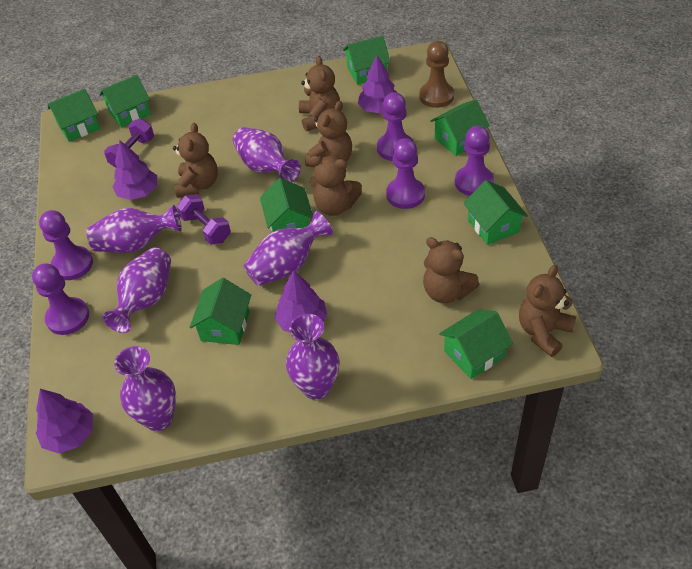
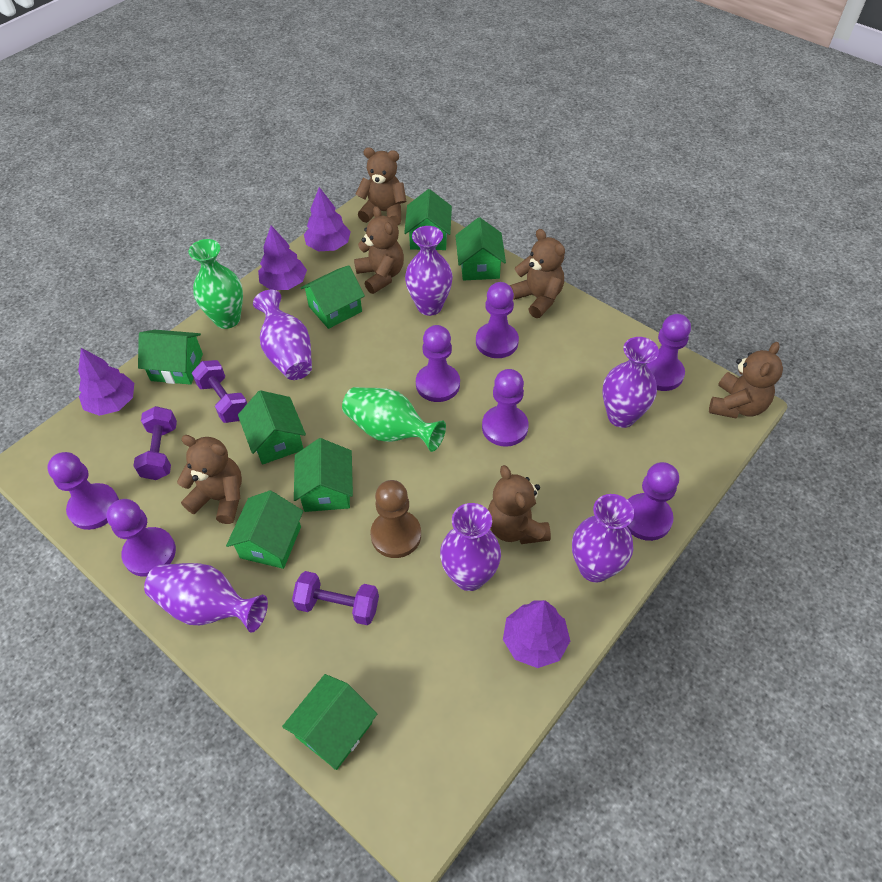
green vase: none = 0 -> [189,239,243,329] [342,387,446,452] = 2
purple dumbbell: [104,118,154,168] [177,194,231,245] = 2 -> [133,406,177,480] [192,360,247,423] [292,571,379,625] = 3
purple pawn: [32,263,89,335] [39,210,93,280] [377,92,413,161] [386,138,425,209] [455,126,494,196] = 5 -> [47,452,119,530] [106,499,176,577] [416,325,460,402] [476,282,519,358] [482,369,529,447] [627,462,679,541] [646,314,691,391] = 7

